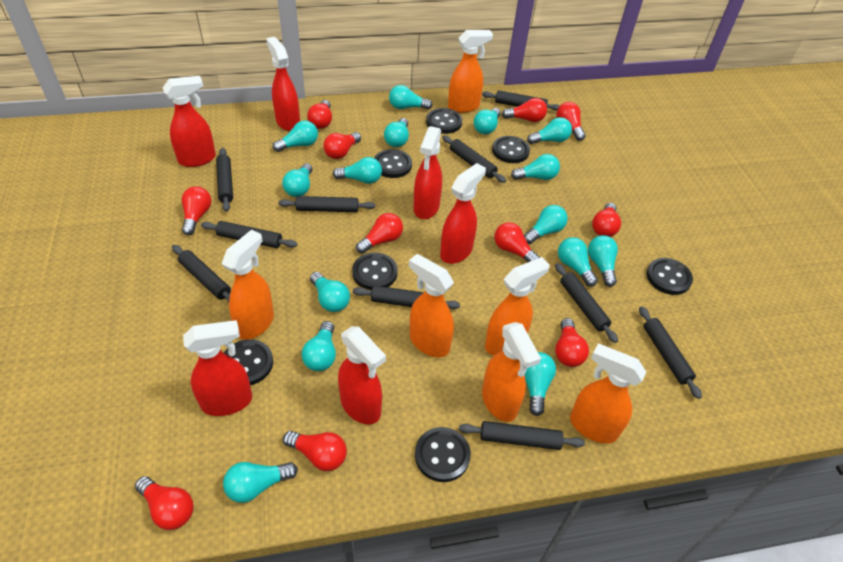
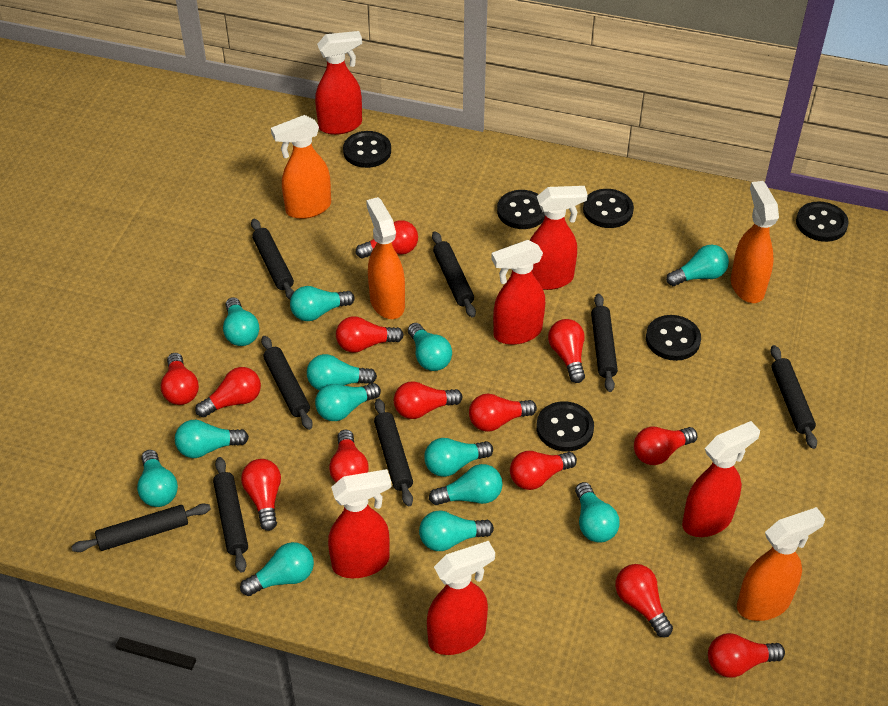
black button: [224,339,273,385] [352,253,398,290] [374,149,412,178] [415,427,471,482] [426,108,462,134] [492,136,530,163] [646,258,693,295] = 7 -> [343,131,391,168] [497,190,545,229] [536,401,594,452] [583,189,634,228] [646,315,701,361] [796,201,849,242] = 6
black rolling pin: [172,245,231,303] [201,221,297,248] [216,148,233,211] [279,196,375,212] [353,286,460,309] [442,135,506,183] [459,421,585,450] [482,90,560,111] [555,263,618,343] [639,306,702,399] = 10 -> [72,503,211,552] [213,457,248,573] [251,219,294,299] [261,336,313,430] [374,398,413,507] [432,231,476,318] [591,294,618,392] [770,345,817,449] = 8
orange spray bottle: [222,230,274,340] [409,254,454,357] [448,30,493,113] [482,322,541,422] [485,257,550,356] [570,344,646,444] = 6 -> [271,115,331,219] [366,197,405,319] [731,181,779,303] [737,507,825,621] = 4
red light bulb: [135,476,194,530] [182,186,211,235] [283,431,347,471] [307,100,332,129] [323,132,361,159] [356,213,403,254] [494,222,540,262] [502,98,547,122] [555,318,589,367] [557,102,586,141] [592,203,621,237] = 11 -> [161,353,199,405] [195,367,261,418] [241,459,281,531] [329,430,369,482] [336,316,404,353] [355,220,418,259] [394,381,462,419] [469,394,537,432] [510,451,577,490] [548,319,585,383] [615,564,673,637] [634,427,697,465] [708,633,785,678] = 13
turquoise light bulb: [223,462,298,503] [273,120,318,152] [282,163,312,197] [301,321,336,371] [310,272,350,312] [333,157,382,184] [384,118,409,147] [389,85,433,110] [474,108,501,134] [511,154,560,180] [524,205,568,244] [525,352,556,416] [527,117,572,144] [558,237,598,287] [588,235,618,287] = 15 -> [137,450,178,507] [175,420,249,458] [223,297,259,346] [240,542,314,596] [290,286,355,321] [307,354,377,390] [315,383,381,421] [408,323,452,371] [419,510,494,551] [424,438,493,477] [429,464,503,505] [575,482,620,543] [666,245,729,286] = 13

